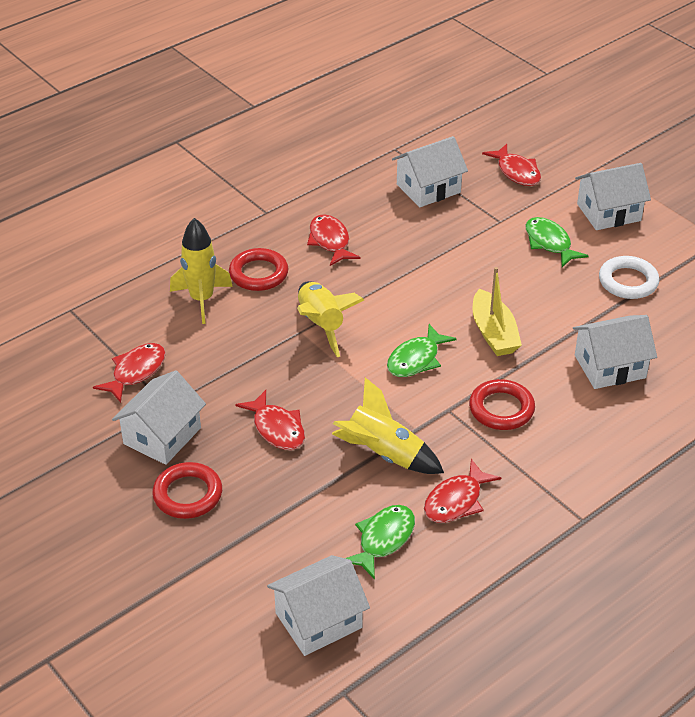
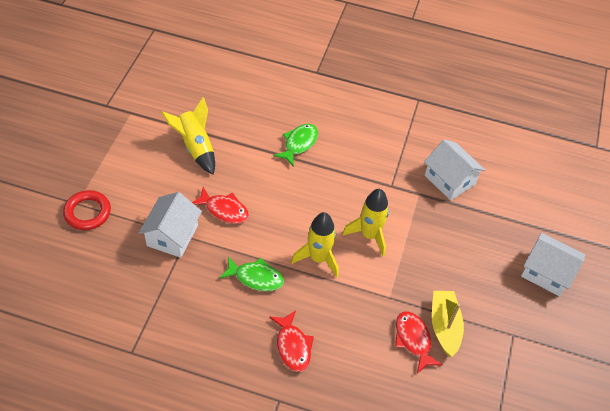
green fish: [345,505,415,580] [387,324,457,377] [525,217,589,267] = 3 -> [219,256,284,291] [273,124,318,167] = 2
red fish: [93,343,166,403] [235,390,305,450] [307,214,361,266] [424,459,501,523] [482,144,541,186] = 5 -> [192,187,249,224] [269,310,314,372] [395,311,443,374] = 3
red ring: [152,462,222,519] [229,248,288,291] [469,379,535,430] = 3 -> [63,190,111,230] = 1
white house: [112,370,206,465] [267,555,370,656] [392,136,468,207] [573,315,657,389] [575,163,651,230] = 5 -> [139,192,202,258] [424,139,485,201] [521,233,585,296] = 3
white ring: [599,256,659,299] = 1 -> none = 0

